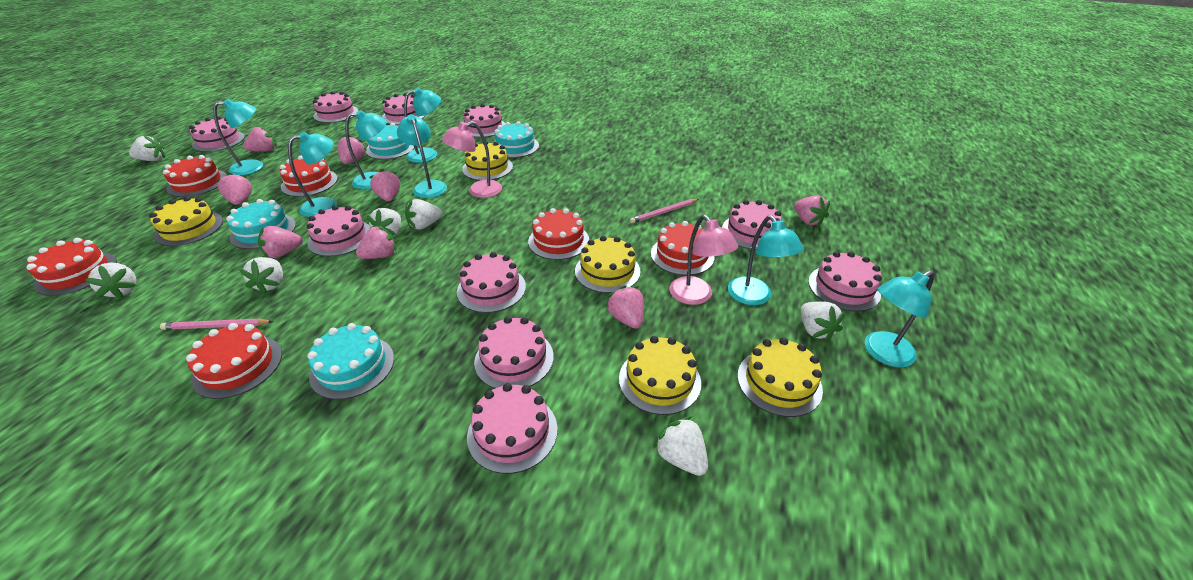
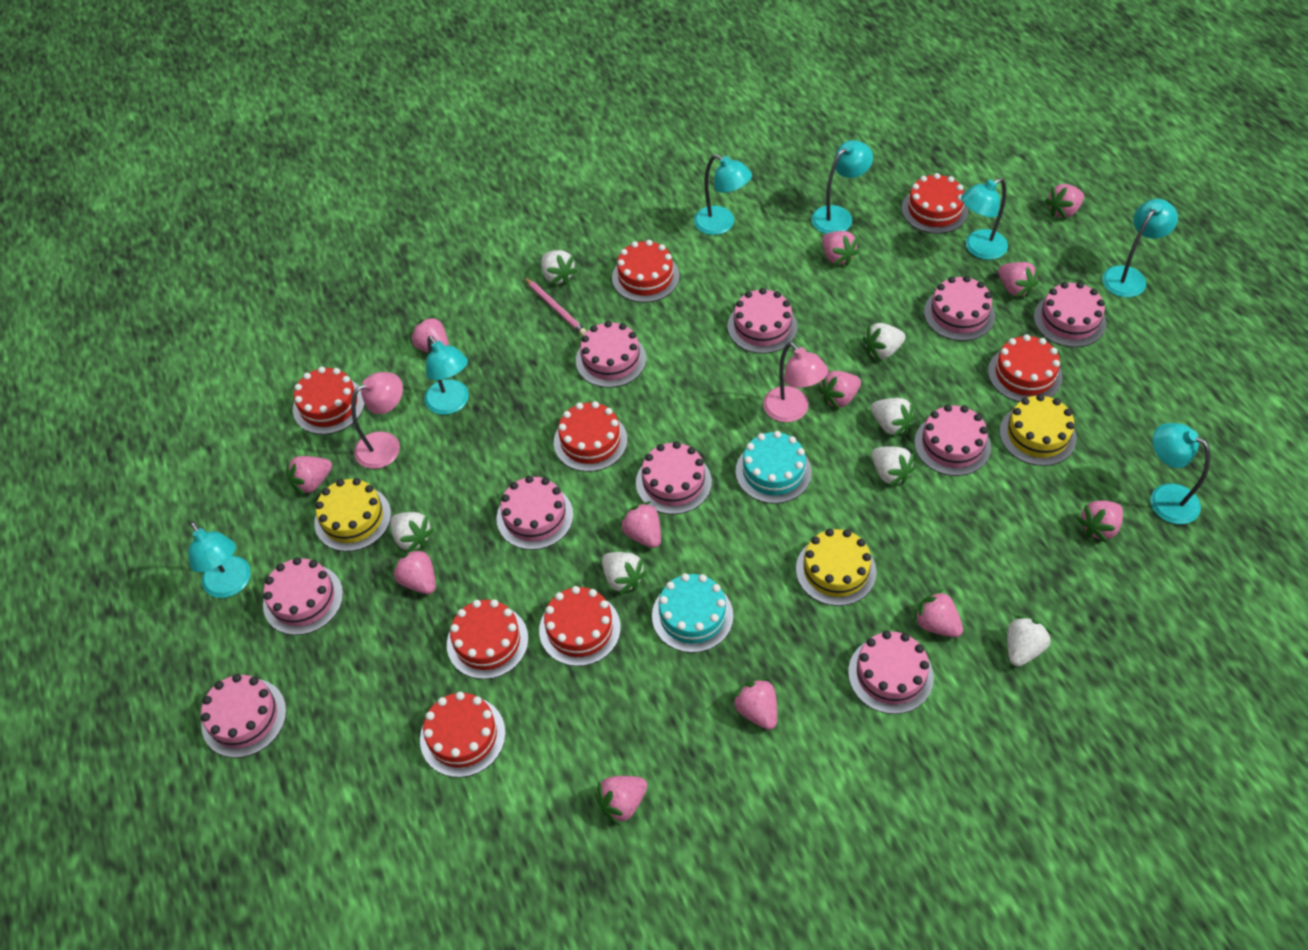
pink pencil: [160,319,274,330] [630,199,699,223] = 2 -> [524,277,587,335] = 1
pink strawberry: [217,172,252,205] [243,126,277,152] [258,226,303,258] [338,135,367,164] [356,225,396,259] [370,169,400,201] [606,285,644,329] [794,195,830,227] = 8 -> [286,456,332,496] [392,547,436,594] [410,315,449,353] [595,776,647,825] [619,502,661,548] [732,678,777,730] [818,371,861,409] [822,231,859,266] [913,589,963,637] [998,262,1039,297] [1045,184,1084,219] [1077,501,1123,543] = 12
red cake: [26,238,117,296] [163,155,227,197] [186,323,282,399] [280,156,338,197] [528,208,589,260] [651,221,715,275] = 6 -> [293,367,365,435] [420,692,506,777] [447,599,529,679] [539,586,621,666] [554,401,627,472] [612,240,680,303] [901,173,968,234] [988,334,1063,402] = 8
turquoise cake: [226,199,296,249] [307,323,394,400] [366,123,414,160] [494,121,539,158] = 4 -> [652,573,733,653] [736,431,812,504] = 2
yellow cake: [149,196,223,246] [462,141,513,181] [575,236,641,293] [619,336,701,415] [737,337,823,417] = 5 -> [314,478,391,551] [796,528,877,606] [1000,394,1077,466] = 3

